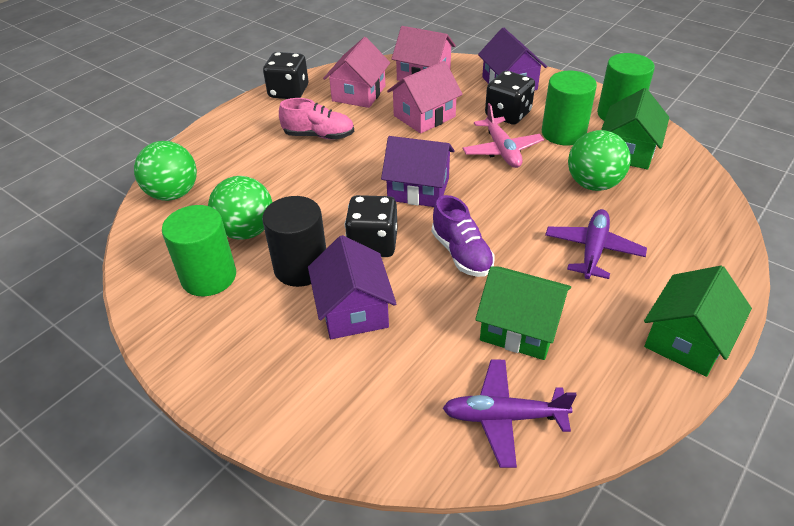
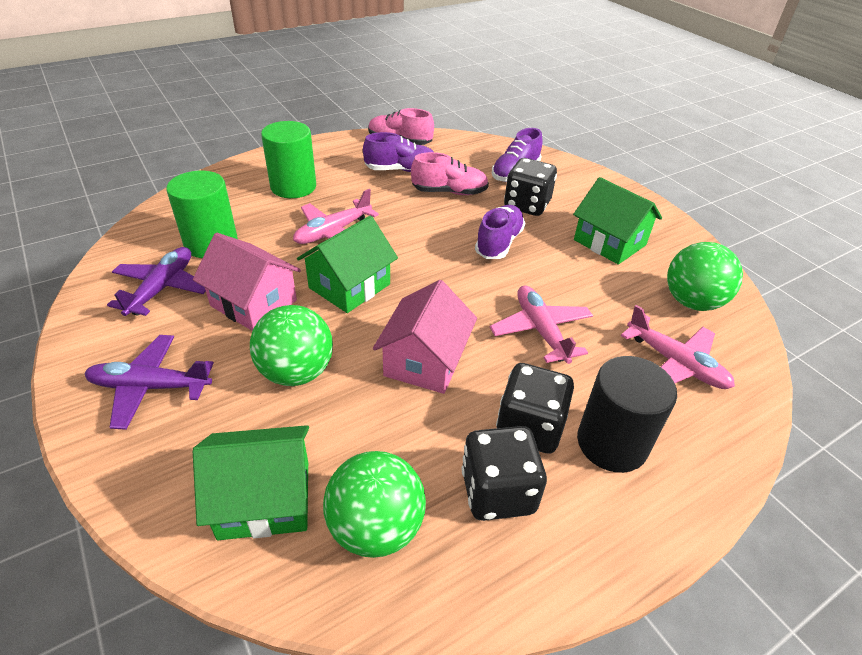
green cylinder: [162,205,236,296] [542,71,597,146] [597,53,655,121] = 3 -> [166,171,238,258] [261,121,316,198] = 2
pink house: [323,37,390,108] [387,61,463,133] [392,26,456,81] = 3 -> [193,233,301,331] [373,280,477,394] = 2
pink plane: [463,103,544,168] = 1 -> [293,189,379,244] [490,285,593,364] [621,305,735,389] = 3
pink shoe: [279,98,354,140] = 1 -> [368,108,434,145] [411,152,489,195] = 2
purple house: [308,235,396,339] [381,136,454,207] [478,27,547,91] = 3 -> none = 0
purple shoe: [432,195,495,277] = 1 -> [363,132,434,172] [475,205,525,259] [492,128,543,182] = 3

